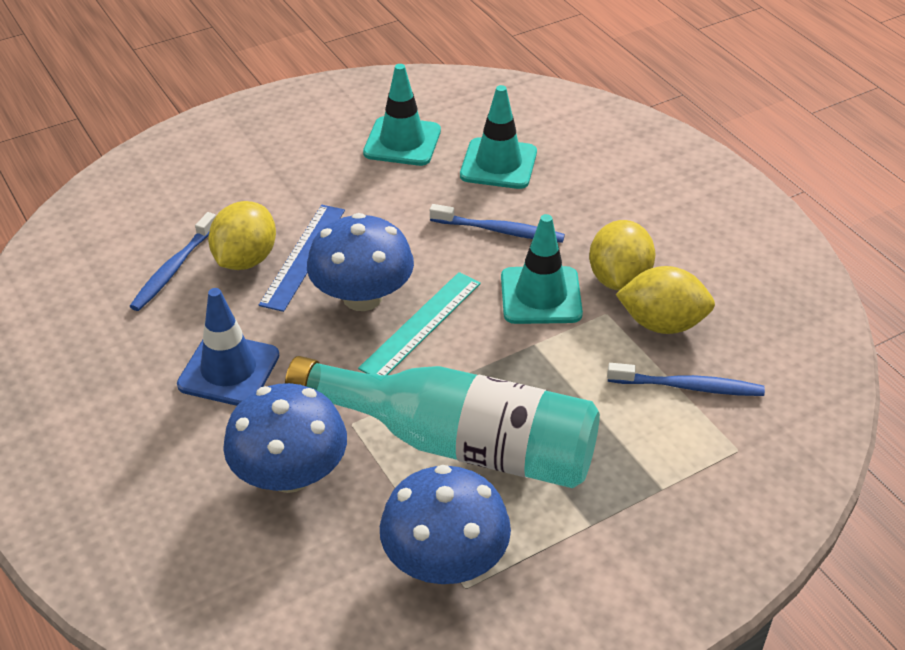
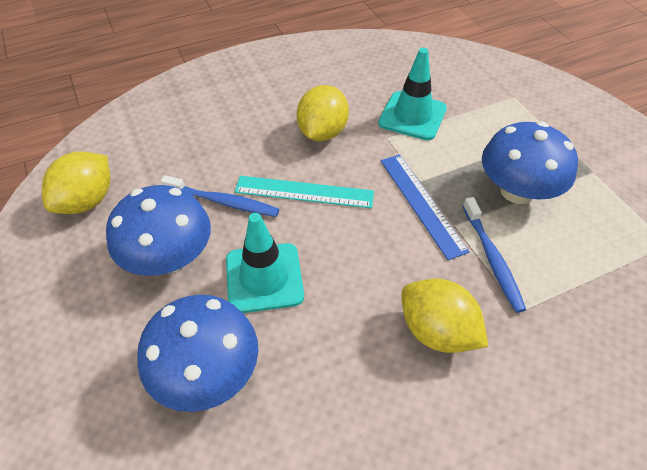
blue toothbrush: [129,212,216,311] [430,204,565,243] [607,363,765,396] = 3 -> [161,175,279,217] [463,197,526,313] = 2
blue traffic cone: [177,288,279,406] = 1 -> none = 0
turquoise bottle: [285,356,600,488] = 1 -> none = 0
turquoise traffic cone: [363,64,441,166] [460,85,537,189] [501,214,583,324] = 3 -> [226,213,304,313] [378,48,447,140] = 2

